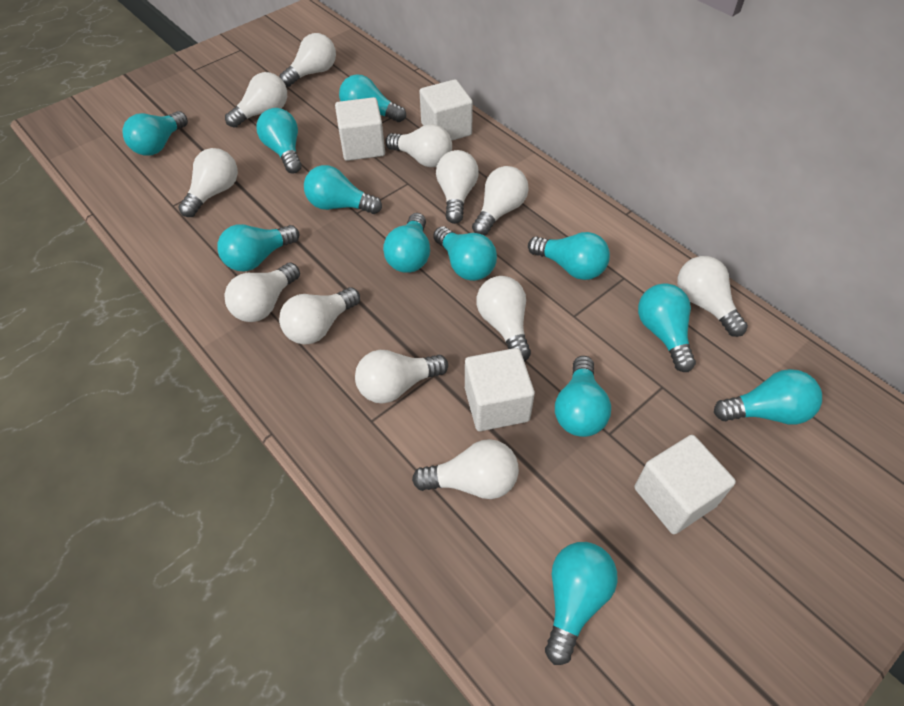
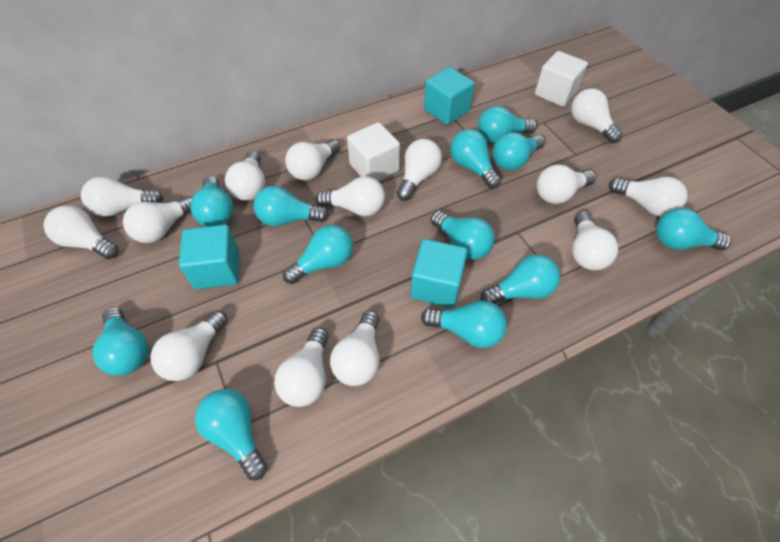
turquoise cube: none = 0 -> [179,225,239,289] [411,239,467,308] [424,67,474,125] = 3
white cube: [335,97,385,161] [419,79,473,141] [465,348,535,431] [634,435,736,534] = 4 -> [347,122,400,181] [535,51,588,107] = 2
white light bulb: [179,148,238,217] [224,262,300,322] [225,72,287,128] [279,33,336,87] [279,287,360,345] [355,350,448,404] [385,124,452,167] [412,439,519,499] [436,150,479,224] [472,166,529,236] [477,276,531,362] [677,256,748,337] = 12 -> [43,205,118,259] [81,177,163,217] [123,196,193,243] [150,310,228,381] [225,151,265,201] [274,327,329,407] [285,139,340,180] [316,176,385,216] [330,310,380,386] [397,139,442,201] [536,164,596,204] [571,88,623,143] [572,211,618,270] [609,177,688,217] = 14

